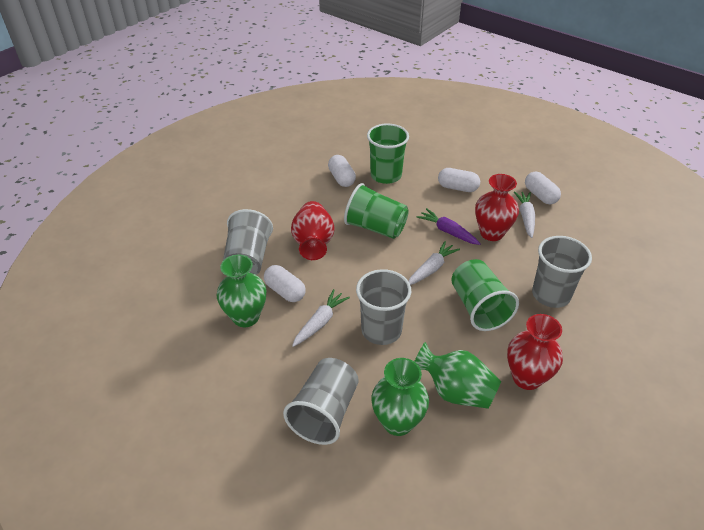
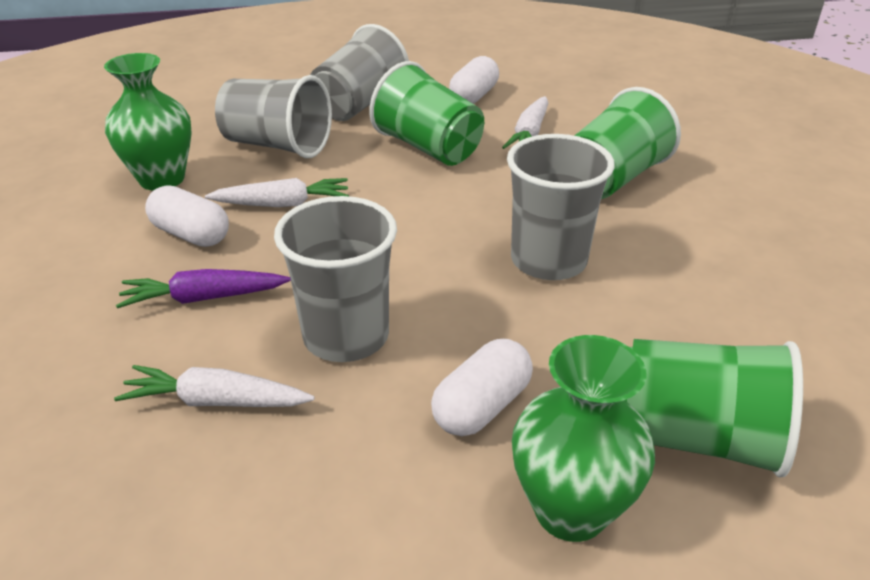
green vase: [216,255,266,327] [371,358,429,436] [414,342,501,409] = 3 -> [104,53,192,191] [512,335,655,542] = 2
red vase: [291,201,334,260] [475,174,519,241] [507,314,563,390] = 3 -> none = 0
white capsule: [264,265,306,302] [328,155,356,187] [438,168,480,192] [525,172,561,205] = 4 -> [145,186,229,247] [431,339,533,436] [449,56,499,104] = 3

